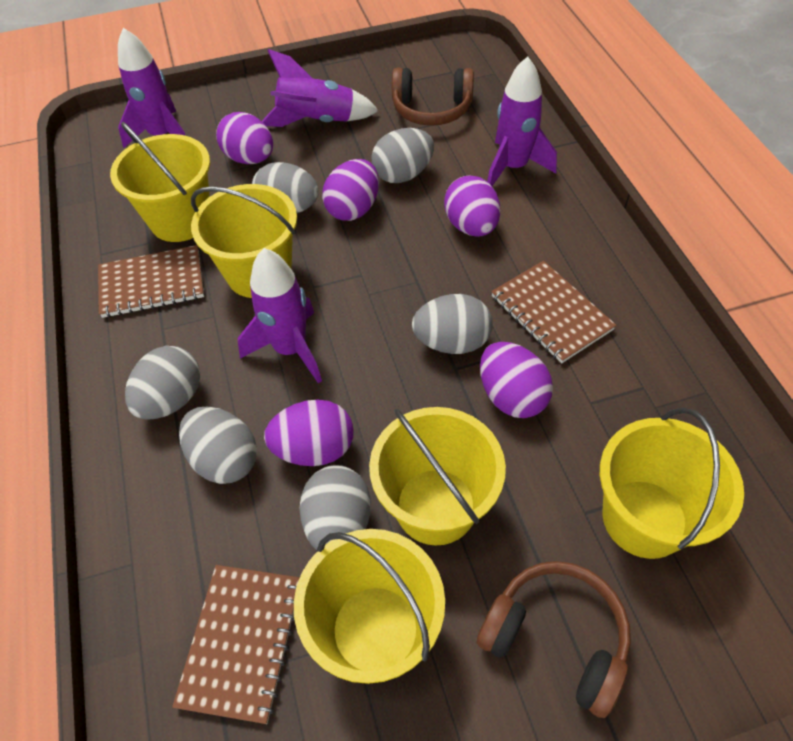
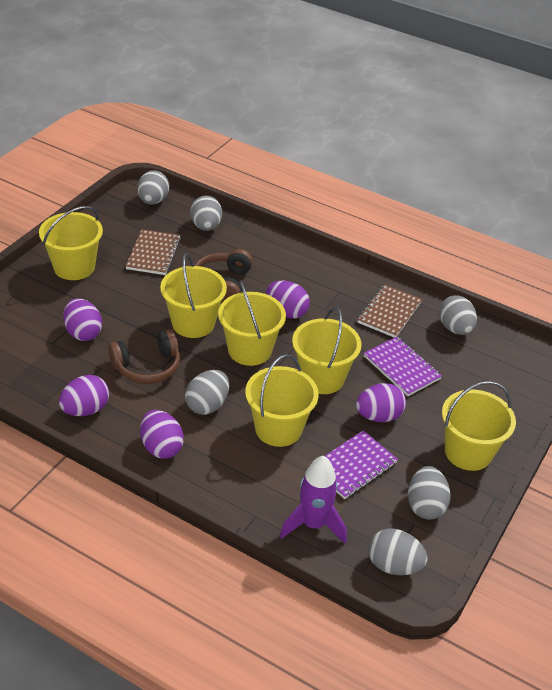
brown notebook: [98,245,204,318] [172,565,300,724] [491,261,616,363] = 3 -> [126,229,181,275] [357,284,422,338] = 2
purple notebook: none = 0 -> [325,430,398,499] [364,337,442,396] = 2
purple rocket: [118,28,186,148] [238,248,322,384] [262,49,379,127] [487,56,557,186] = 4 -> [280,456,347,543] = 1
yellow bucket: [110,122,210,242] [191,184,297,298] [294,529,445,684] [369,407,506,545] [600,407,744,559] = 5 -> [39,206,103,280] [160,253,227,338] [218,281,286,366] [245,354,319,447] [292,307,361,394] [442,381,516,471] = 6

